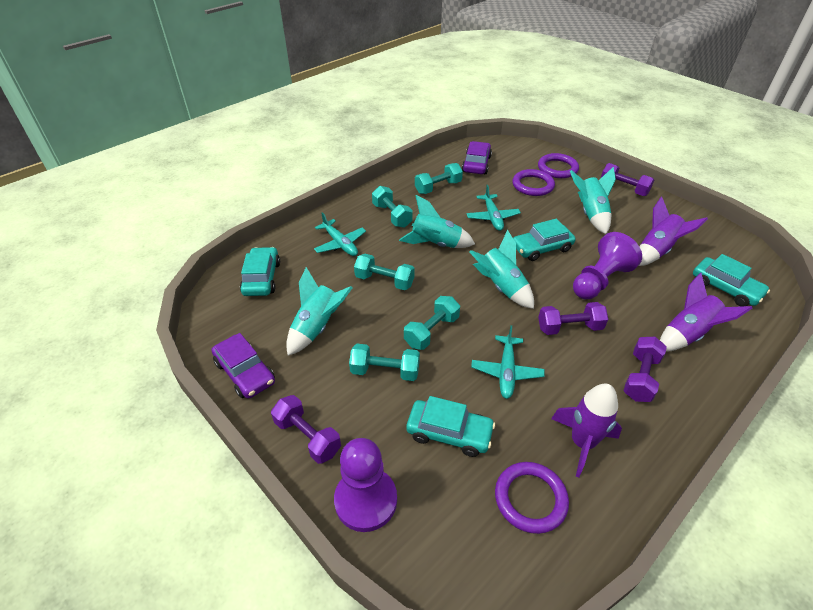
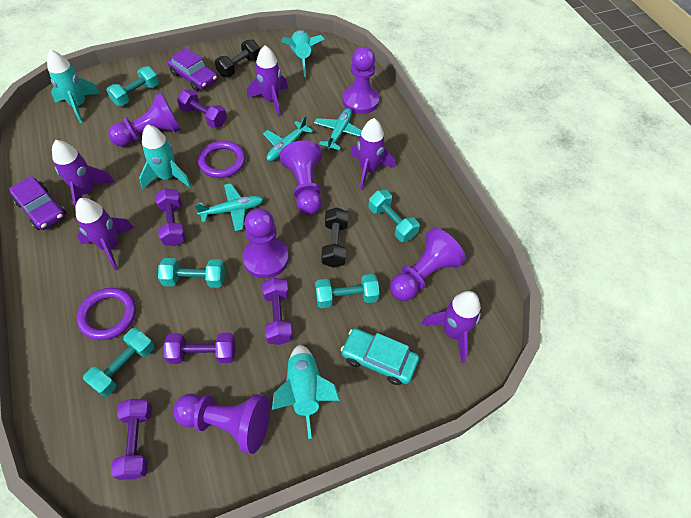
black dumbbell: none = 0 -> [215,40,260,77] [321,207,348,268] = 2
purple dumbbell: [271,395,341,464] [538,302,608,335] [600,163,654,196] [624,337,667,402] = 4 -> [111,399,152,480] [155,188,186,246] [164,333,235,364] [177,89,227,128] [262,278,292,345] = 5
purple pawn: [334,438,397,532] [573,232,642,299] = 2 -> [108,93,181,147] [173,393,270,454] [243,208,289,278] [280,141,322,215] [342,47,379,114] [390,228,466,301] = 6
purple ring: [495,462,569,534] [512,169,555,196] [538,153,579,178] = 3 -> [77,288,136,340] [198,141,245,178] = 2
purple rocket: [551,383,622,477] [638,197,708,266] [660,273,753,352] = 3 -> [52,140,115,208] [76,198,134,271] [247,45,288,117] [350,118,395,190] [421,291,481,363] = 5
turquoise car: [240,247,280,296] [406,396,495,457] [513,219,576,261] [693,254,770,306] = 4 -> [341,328,419,385] = 1

